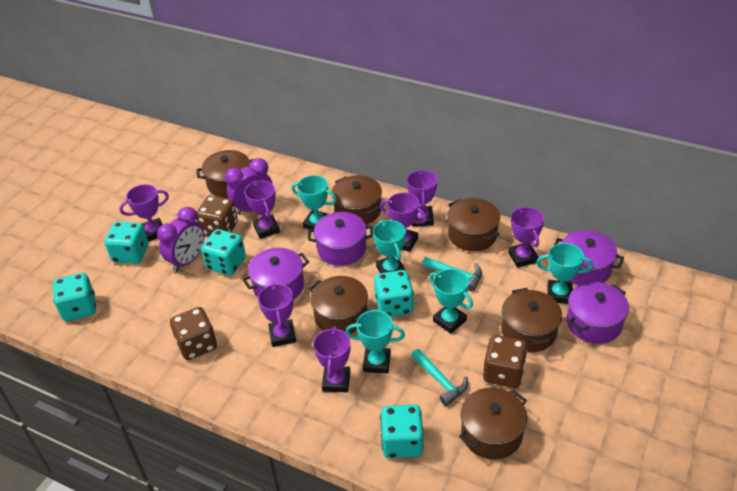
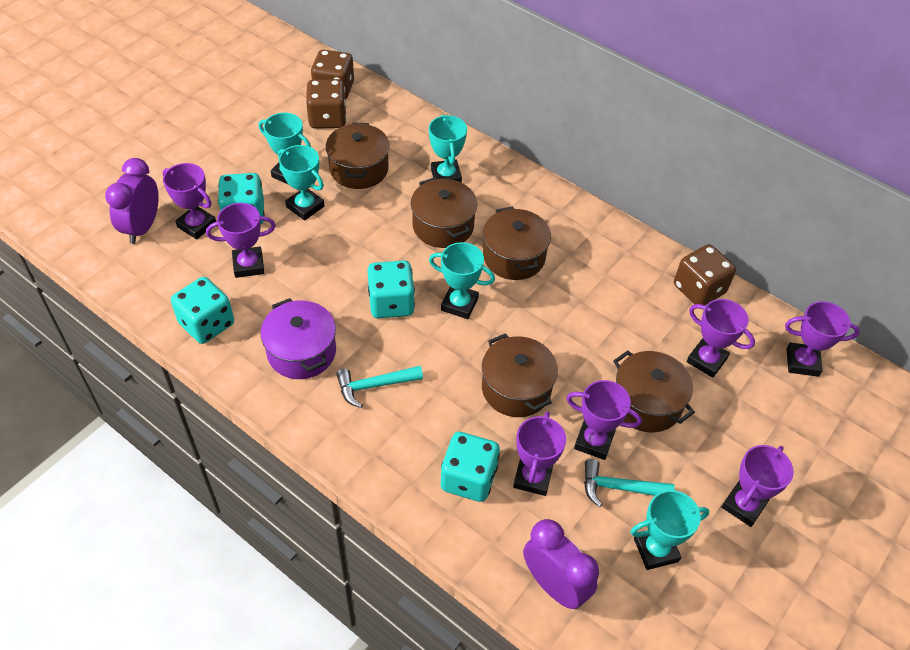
brown pot: [196,150,254,198] [309,276,370,334] [332,175,382,225] [447,198,500,251] [459,387,527,459] [502,288,562,352] = 6 -> [326,122,390,189] [411,177,477,248] [482,333,558,417] [483,206,551,280] [613,350,695,432] = 5
purple pot: [242,248,309,300] [308,212,373,266] [555,230,624,285] [566,282,629,344] = 4 -> [260,298,336,379] = 1
turquoise dice: [53,273,96,321] [104,222,148,264] [201,229,246,276] [374,270,414,317] [380,405,423,458] = 5 -> [171,277,234,344] [218,173,265,224] [368,260,415,318] [441,432,500,502] = 4

